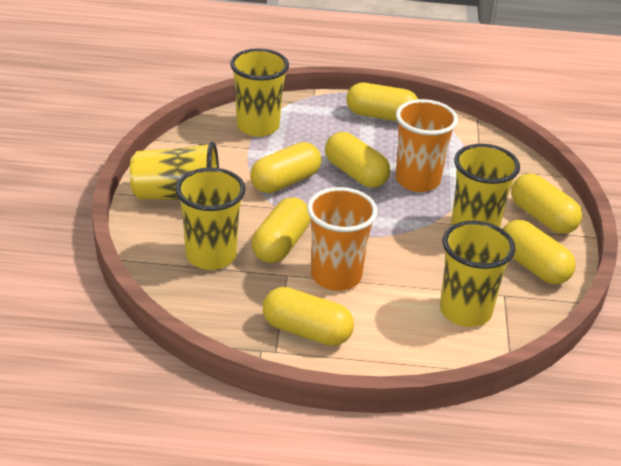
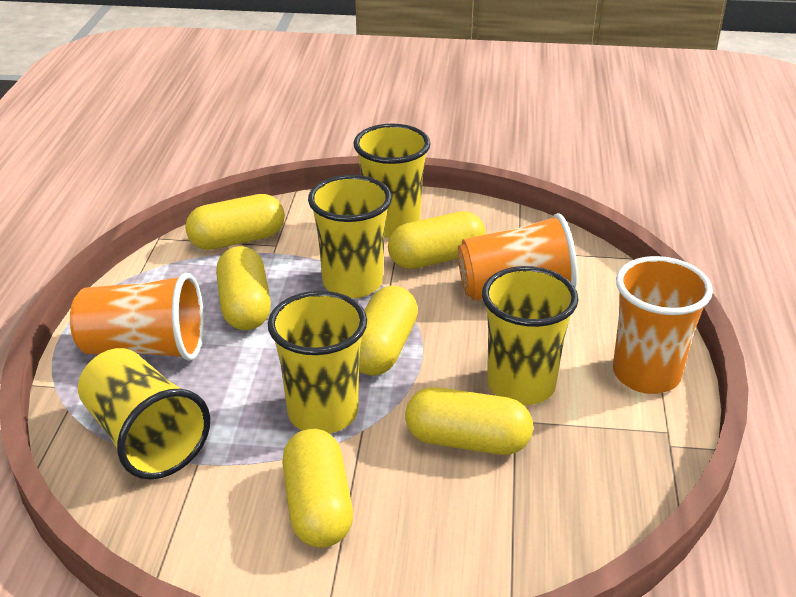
orange cup: [307,187,378,291] [395,99,458,192] = 2 -> [70,273,204,361] [458,213,578,301] [613,256,713,394] = 3
yellow capsule: [250,142,321,193] [252,197,311,263] [263,287,354,346] [325,132,390,188] [346,83,418,121] [503,220,576,284] [511,174,582,234] = 7 -> [185,194,285,250] [216,246,271,330] [282,429,353,548] [359,286,418,376] [388,211,486,269] [405,387,533,455] = 6

